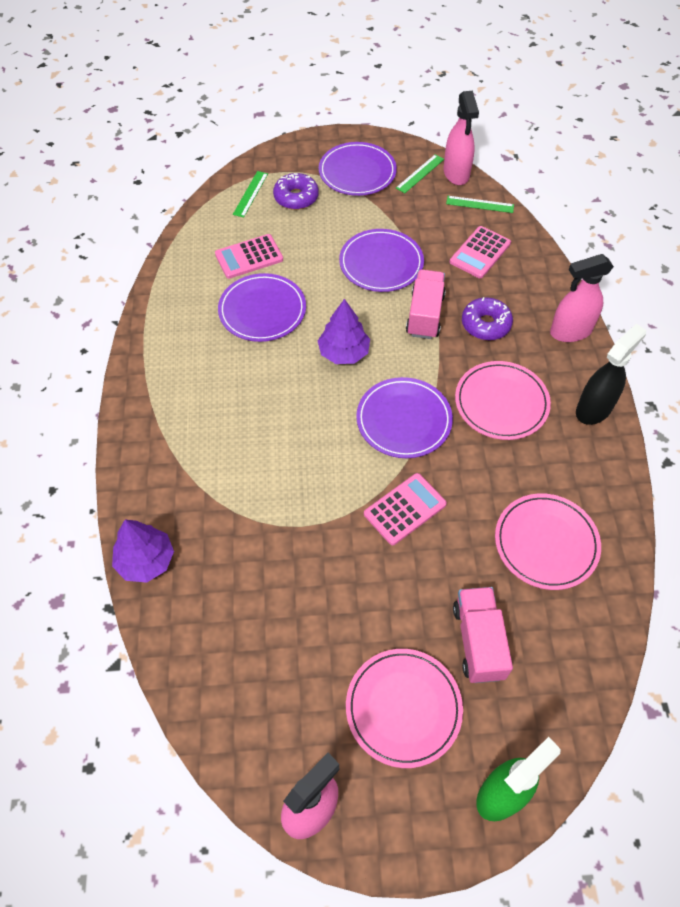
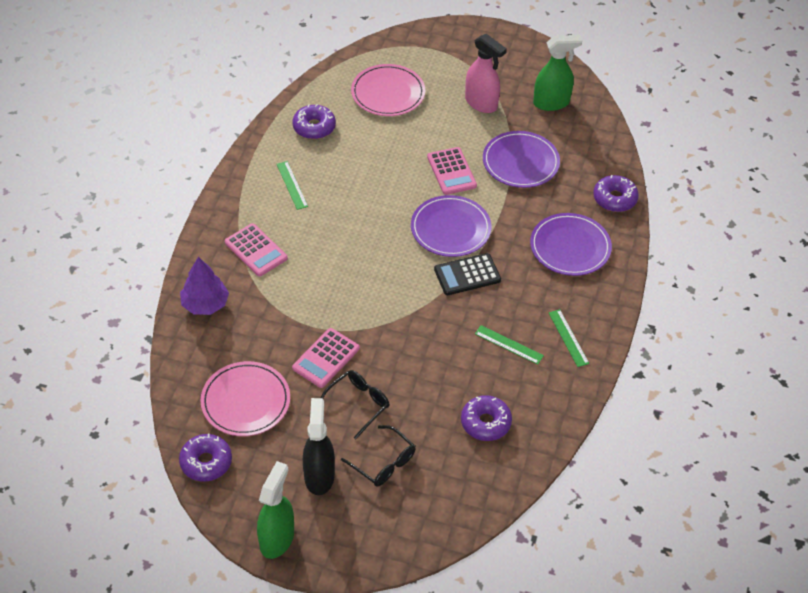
black calculator: none = 0 -> [434,253,501,295] = 1
black glasses: none = 0 -> [320,370,390,439] [341,425,416,487] = 2
green spray bottle: [476,737,561,821] = 1 -> [257,461,294,559] [533,35,582,111] = 2
pink plate: [346,649,463,768] [455,361,551,440] [495,493,601,590] = 3 -> [200,361,290,436] [351,64,425,116] = 2
pink spray bottle: [281,753,339,839] [444,91,479,185] [550,254,614,342] = 3 -> [465,34,507,113] = 1
pink truck: [406,269,446,339] [453,587,513,683] = 2 -> none = 0
purple donut: [273,173,319,210] [462,297,513,340] = 2 -> [179,434,232,482] [293,104,336,139] [461,395,512,441] [593,175,639,212] = 4
purple plate: [218,273,306,342] [319,142,397,196] [339,229,424,292] [356,377,453,458] = 4 -> [411,195,491,257] [483,131,560,188] [530,213,612,276] = 3
purple tree: [112,520,174,583] [318,299,370,364] = 2 -> [180,257,229,315] = 1

